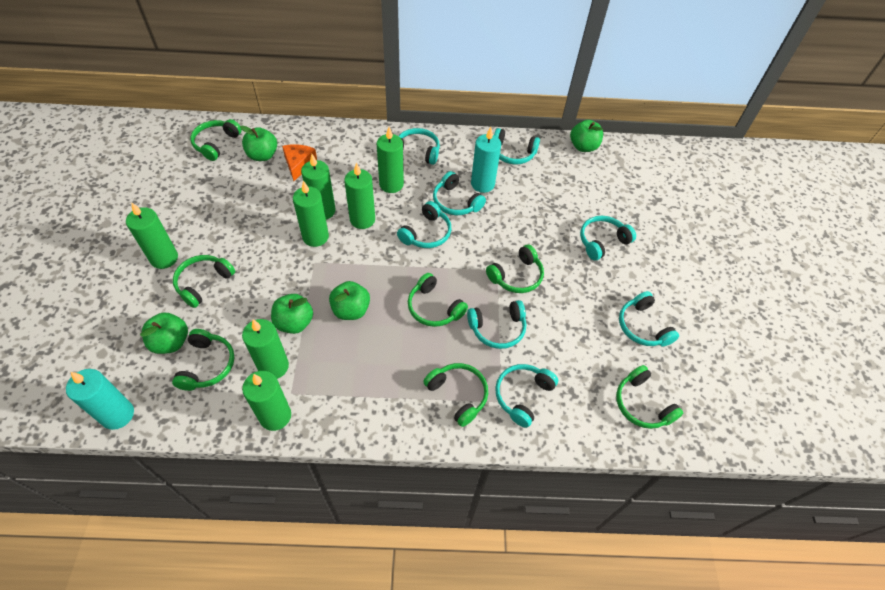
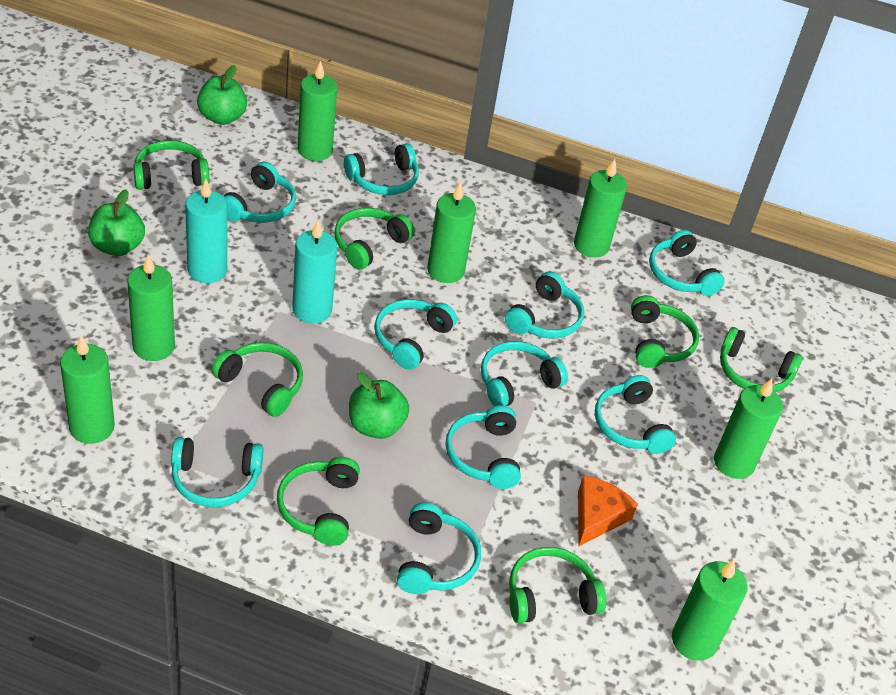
green apple: [140,313,188,354] [240,126,277,161] [271,294,313,334] [329,281,370,320] [570,120,603,152] = 5 -> [88,189,145,256] [197,65,247,125] [349,372,409,439] = 3
turquoise headphones: [397,201,451,248] [399,128,440,165] [433,171,486,215] [467,300,526,349] [494,128,540,165] [495,364,558,428] [580,216,636,260] [619,291,679,347] = 8 -> [171,437,263,507] [223,162,296,223] [344,143,419,195] [375,299,457,370] [397,502,481,594] [445,405,521,489] [481,341,568,406] [505,271,584,339] [595,375,676,454] [649,230,725,296] = 10

